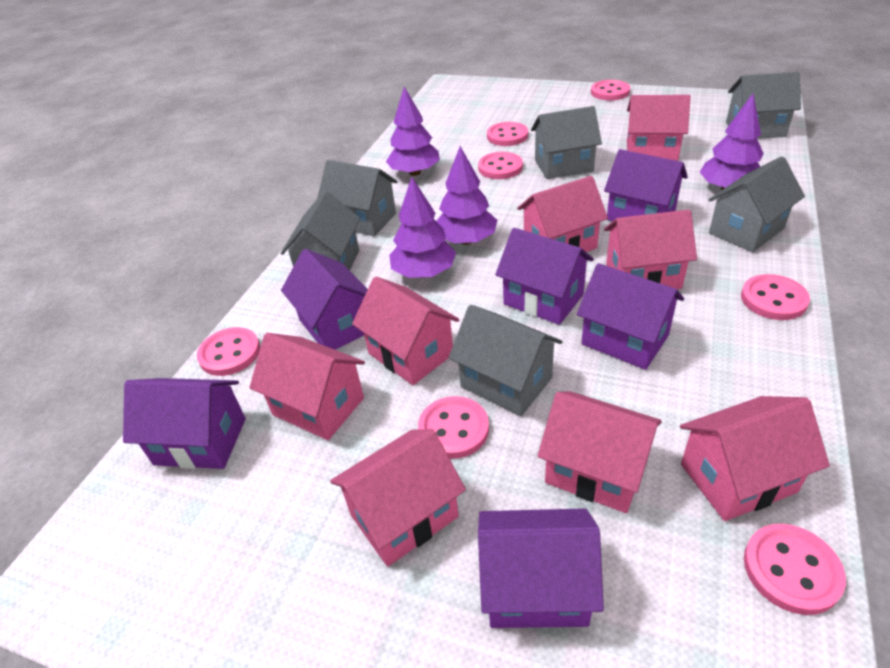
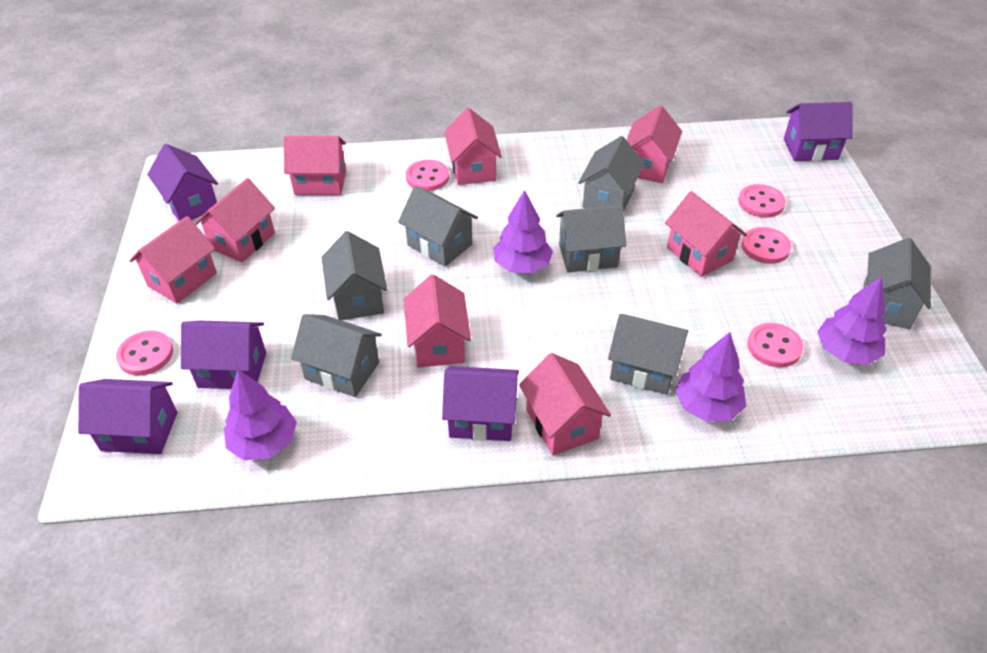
grey house: [281,191,360,271] [317,160,397,236] [449,305,563,416] [531,106,602,179] [709,157,805,252] [726,72,801,139] = 6 -> [291,314,382,397] [321,231,387,320] [398,186,478,267] [556,205,626,272] [578,136,644,212] [608,314,688,395] [864,238,931,329] = 7
pink button: [197,327,260,376] [418,396,489,459] [478,152,523,179] [487,122,528,146] [591,80,630,100] [741,274,810,320] [744,524,846,615] = 7 -> [116,331,173,376] [406,160,449,191] [738,184,786,218] [741,227,791,264] [747,323,804,367] = 5
purple house: [123,378,246,469] [281,249,368,350] [478,508,604,628] [495,228,594,325] [577,263,684,370] [604,149,688,221] = 6 -> [78,379,177,454] [147,144,218,221] [181,321,266,389] [442,366,519,441] [784,102,853,161] = 5

